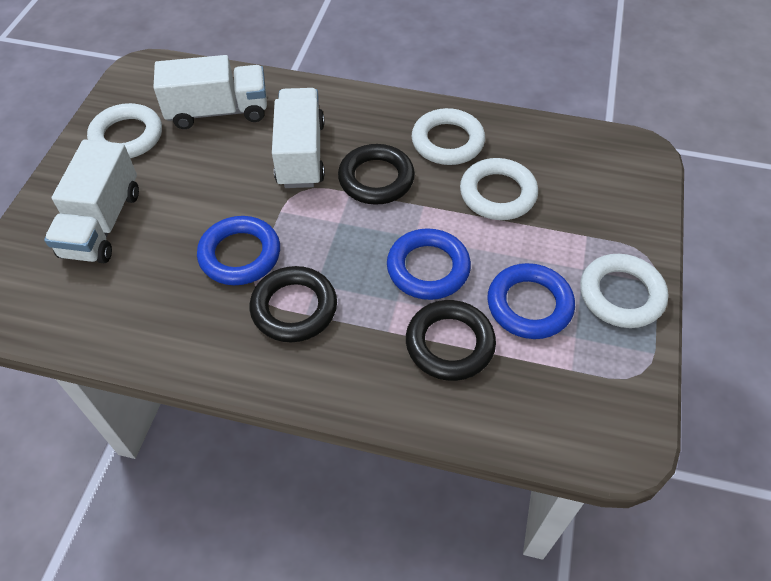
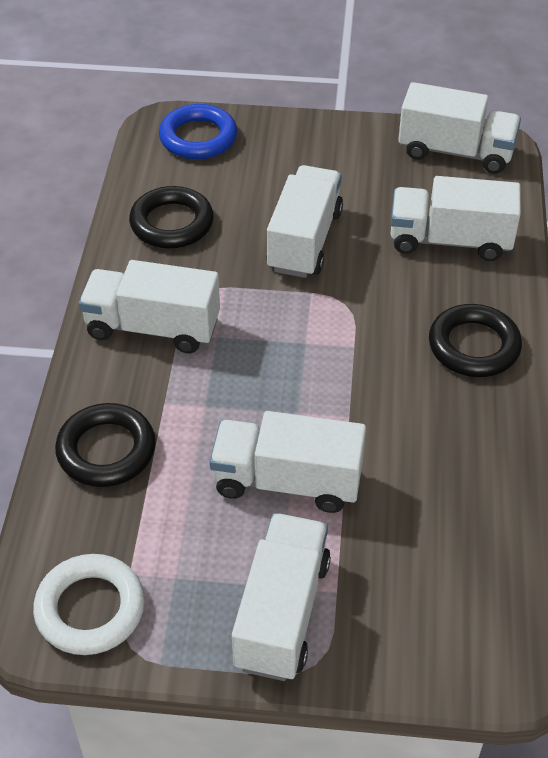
blue ring: [197,216,280,285] [387,228,471,300] [487,263,575,339] = 3 -> [159,104,237,159] = 1
white ring: [87,103,162,158] [411,108,485,165] [460,158,538,220] [580,254,668,328] = 4 -> [33,554,145,655] = 1
white truck: [44,139,139,263] [153,55,267,129] [272,88,325,188] = 3 -> [79,260,220,353] [210,411,366,513] [232,513,331,681] [267,165,343,278] [391,176,521,261] [398,82,521,174] = 6

